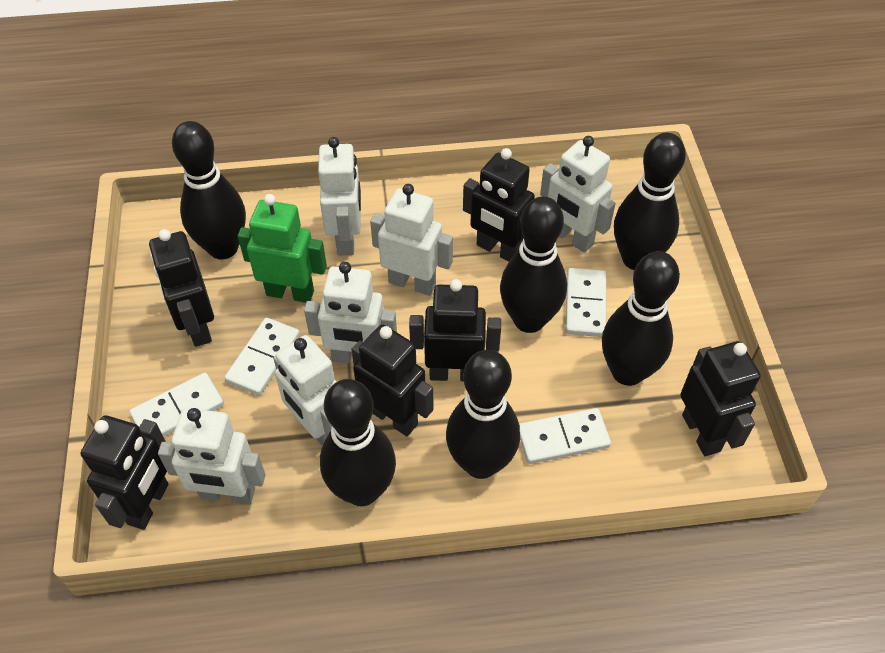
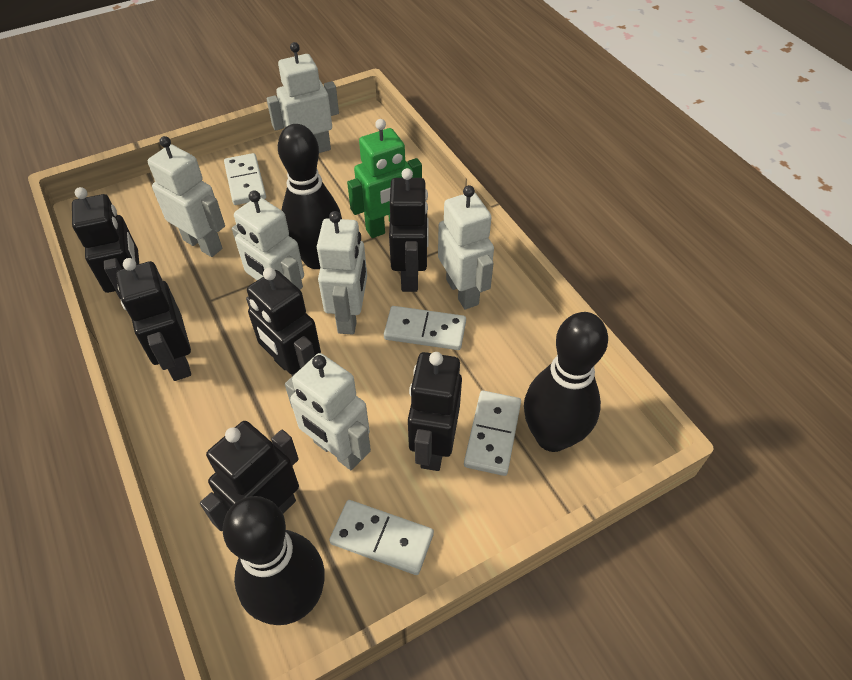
black bowling pin: [172,121,246,259] [320,379,396,506] [446,350,520,479] [500,196,567,333] [602,251,680,386] [614,133,686,270] = 6 -> [222,496,325,625] [278,124,342,269] [524,312,608,452] = 3

